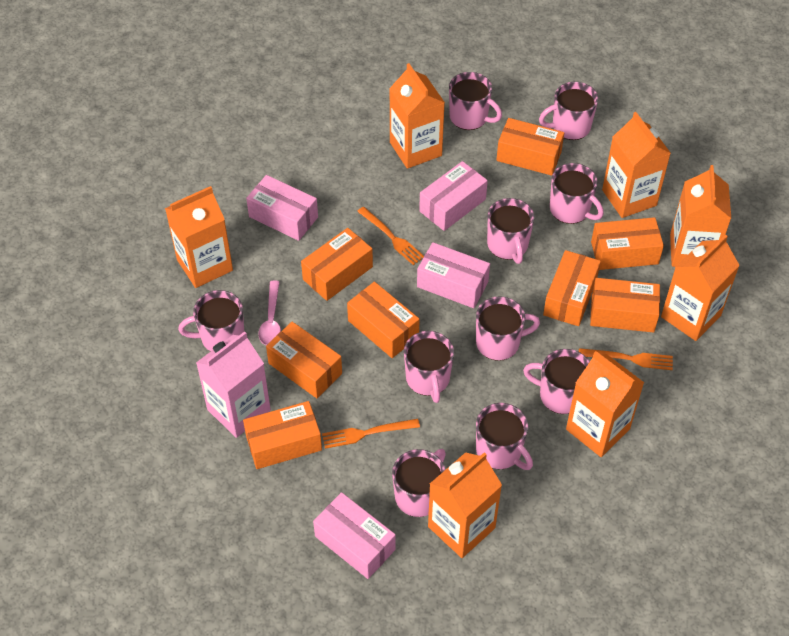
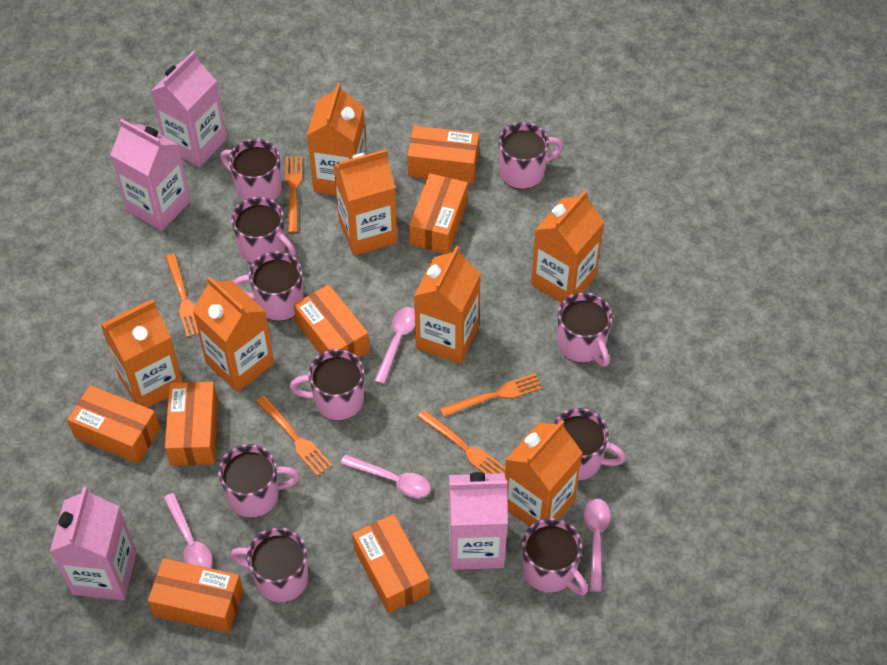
orange box: [243,401,322,469] [266,322,342,398] [301,228,373,301] [347,282,420,358] [496,118,564,176] [543,250,601,326] [590,278,660,333] [591,217,664,270] = 8 -> [67,385,160,464] [148,558,243,633] [165,382,218,466] [293,284,370,358] [352,514,430,614] [407,126,479,184] [409,173,468,254] = 7
orange fork: [322,419,420,449] [357,207,424,265] [579,348,673,370] = 3 -> [165,254,199,337] [256,395,332,476] [285,156,302,233] [418,410,505,474] [440,373,543,417] = 5
pink box: [246,175,318,241] [313,492,396,579] [417,242,490,308] [419,161,488,231] = 4 -> none = 0
pink carton: [196,331,271,438] = 1 -> [50,487,137,601] [110,119,191,231] [151,51,227,167] [449,472,508,570] = 4
pink spoon: [259,281,281,345] = 1 -> [164,493,213,568] [340,454,431,498] [374,307,415,384] [584,499,611,592] = 4

